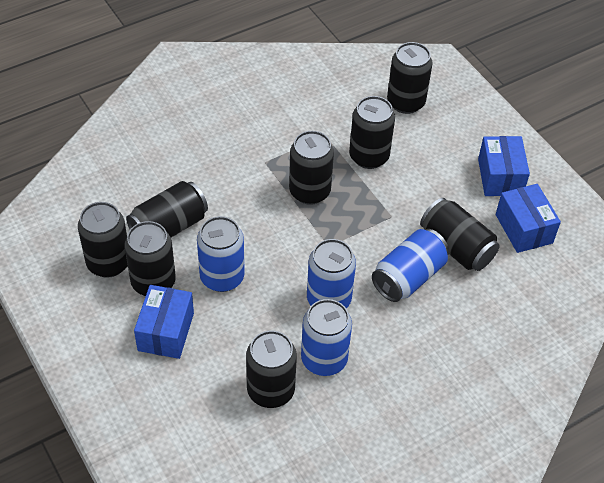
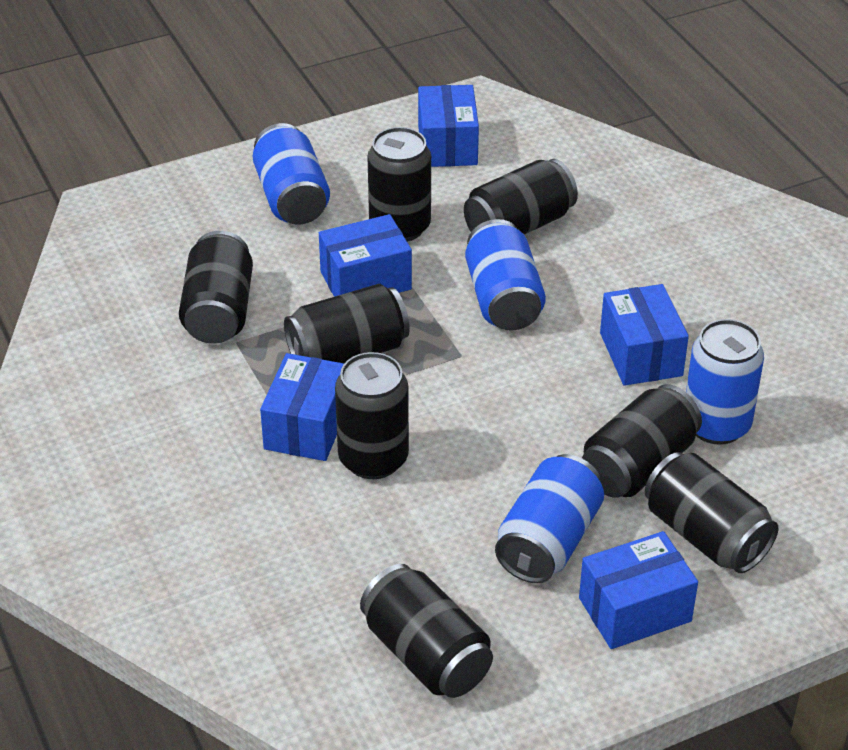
blue box: [134,285,194,359] [478,136,530,196] [496,184,561,253] = 3 -> [260,353,344,461] [319,214,412,297] [418,85,479,167] [579,531,698,649] [600,284,689,386] = 5

